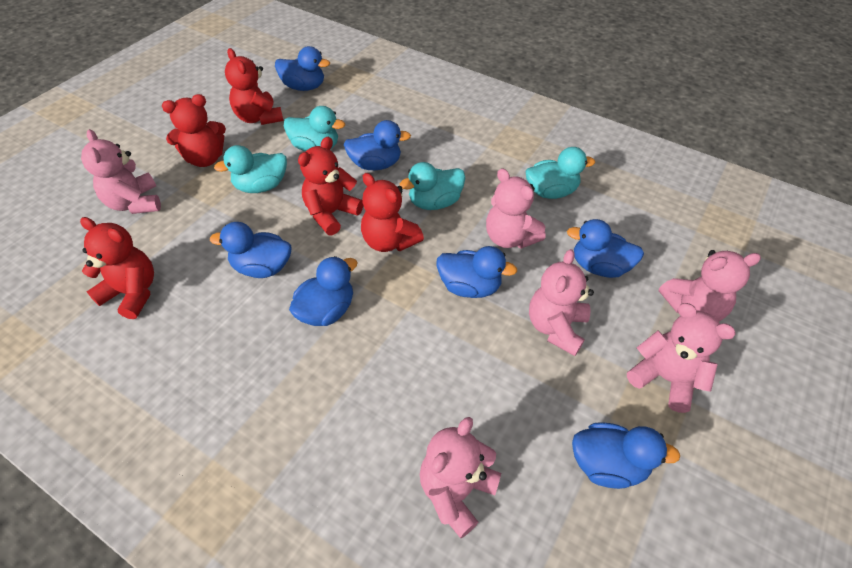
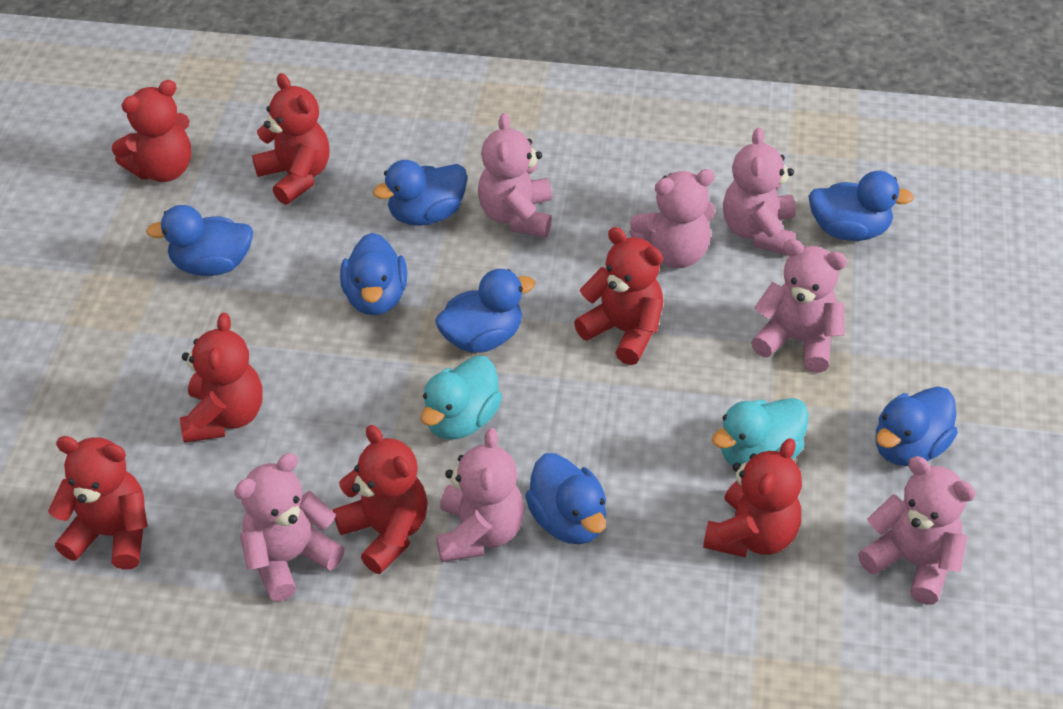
pink teddy bear: [81,129,161,214] [420,417,501,538] [486,168,546,249] [529,249,594,356] [627,303,736,413] [659,250,761,322] = 6 -> [234,453,344,601] [436,428,524,562] [478,113,552,238] [629,169,715,268] [723,127,796,255] [751,239,847,373] [858,456,976,605] = 7
red teddy bear: [80,217,154,319] [162,94,226,167] [225,48,284,125] [298,137,363,236] [361,173,424,252] = 5 -> [48,436,148,570] [112,80,191,182] [180,313,263,443] [252,73,330,205] [333,425,428,574] [574,227,663,365] [703,438,802,557] = 7
turquoise duck: [214,145,287,193] [284,106,345,151] [400,162,465,210] [526,147,595,199] = 4 -> [420,356,502,440] [711,398,809,466] = 2

